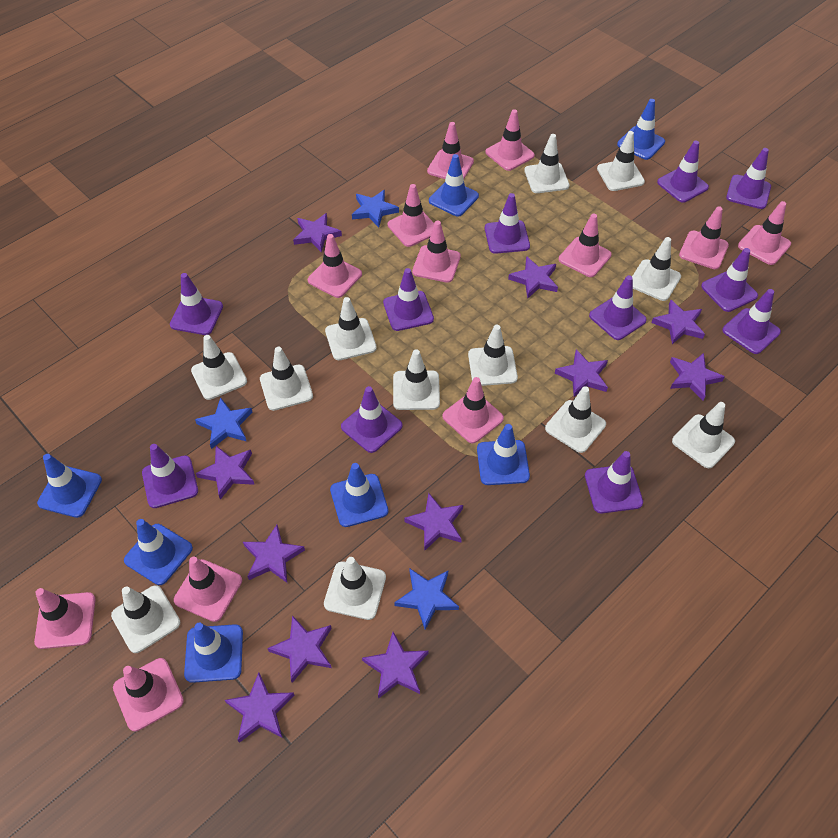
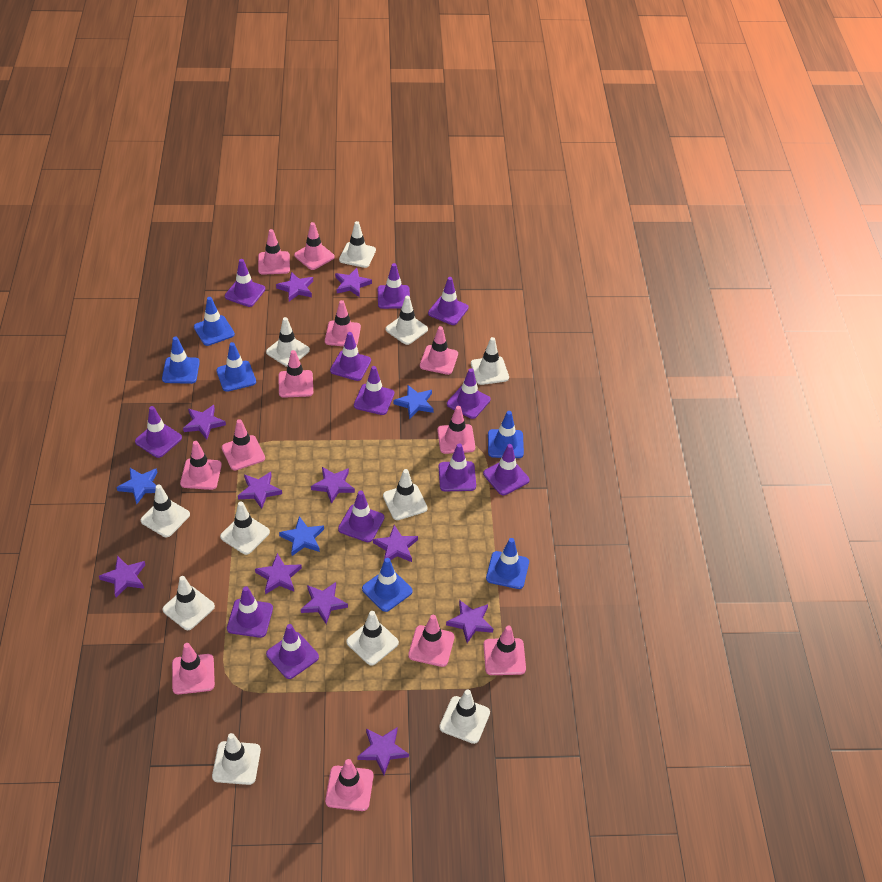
blue traffic cone: [37,454,102,518] [124,519,193,585] [184,623,243,683] [330,463,389,527] [429,154,479,217] [477,424,530,485] [617,99,665,160] = 7 -> [162,336,200,384] [194,297,235,346] [216,342,256,392] [362,558,413,612] [486,538,529,589] [488,411,524,458] = 6
purple traffic cone: [142,444,198,508] [170,273,223,335] [341,386,403,453] [383,268,434,331] [485,193,530,254] [585,451,643,513] [589,275,647,340] [657,141,709,203] [701,248,758,312] [722,289,781,354] [726,148,771,209] = 11 -> [135,406,182,458] [225,259,265,307] [227,586,273,638] [266,624,319,679] [330,332,371,381] [338,490,384,542] [354,366,394,415] [378,263,410,309] [428,277,469,325] [439,443,476,491] [447,368,491,419] [483,444,530,495] = 12
white traffic cone: [111,585,180,653] [191,335,247,400] [260,347,313,411] [324,557,386,620] [325,297,377,360] [393,349,440,410] [468,325,518,386] [524,134,570,193] [545,386,606,453] [597,131,645,191] [632,237,681,301] [672,402,735,468] = 12 -> [141,484,190,537] [163,576,215,630] [212,733,261,785] [220,501,270,555] [266,317,310,367] [339,221,376,268] [346,611,399,666] [383,469,428,520] [386,296,428,345] [439,689,490,744] [471,337,509,385] = 11

